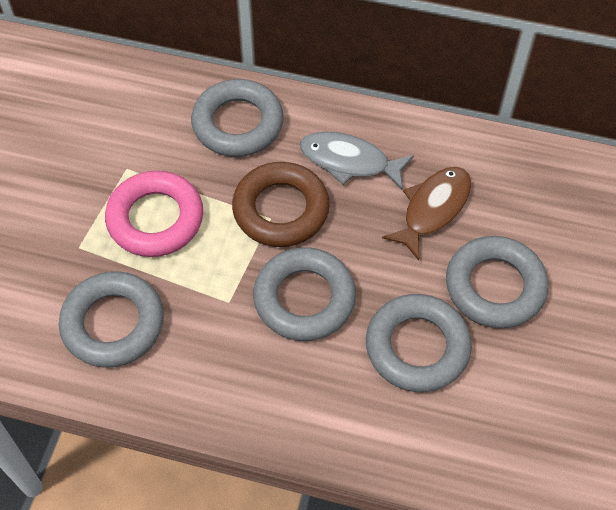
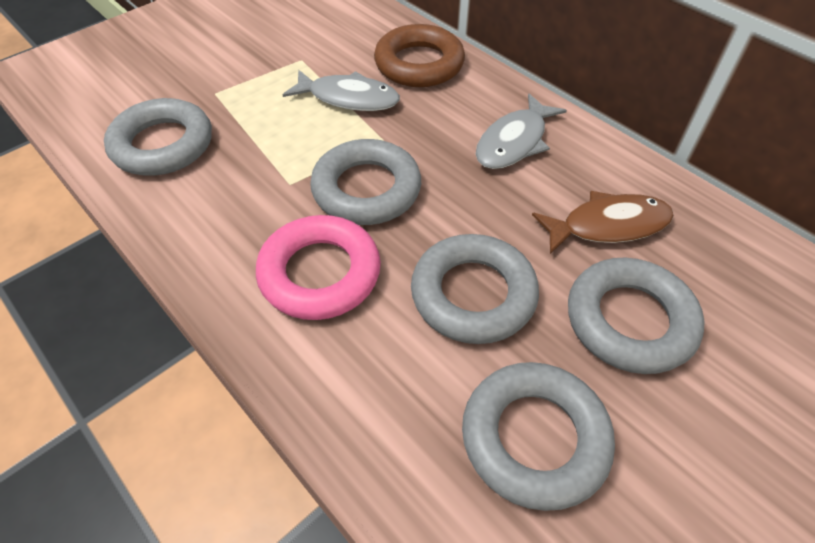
grey fish: [300,132,414,190] = 1 -> [283,70,400,111] [476,94,567,169] = 2

